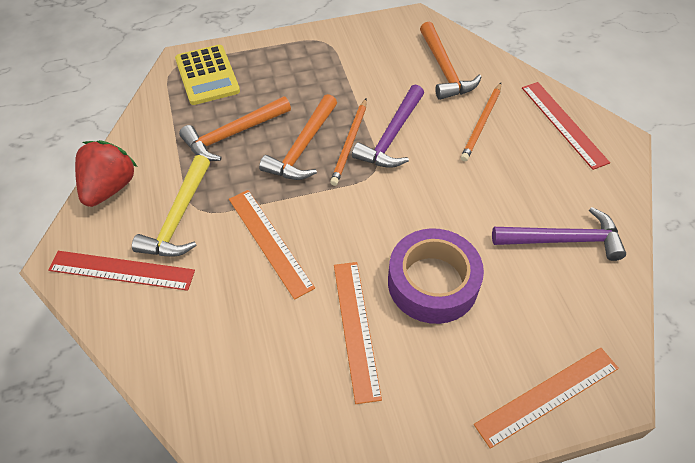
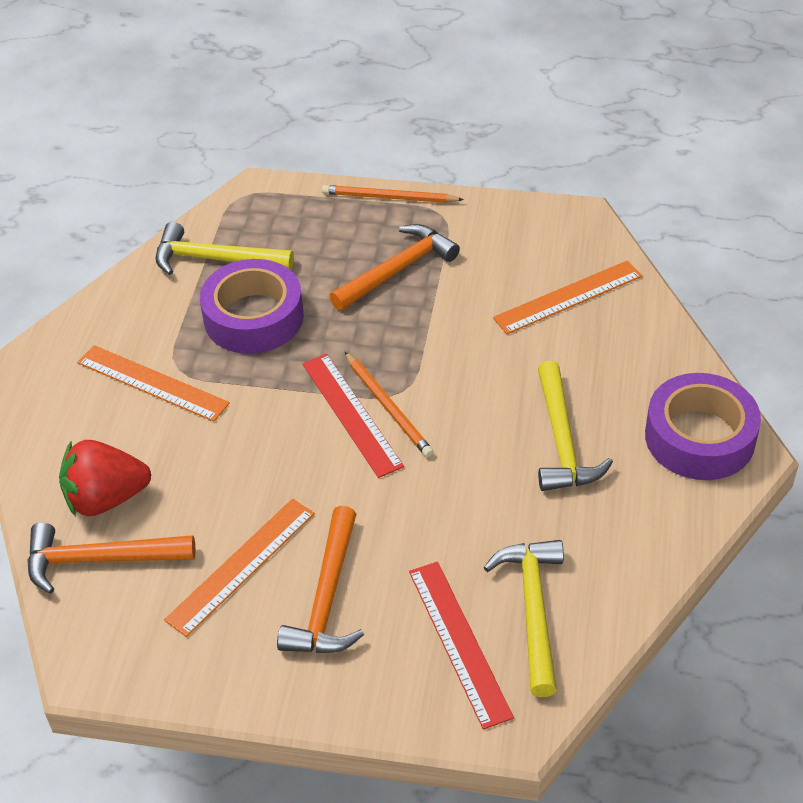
purple hammer: [352,85,424,168] [492,207,626,261] = 2 -> none = 0
purple tape: [388,228,484,324] = 1 -> [200,259,304,354] [645,373,761,480] = 2
yellow calculator: [175,45,240,105] = 1 -> none = 0
yellow hammer: [132,155,210,257] = 1 -> [155,222,294,275] [484,540,564,697] [538,361,613,491] = 3

